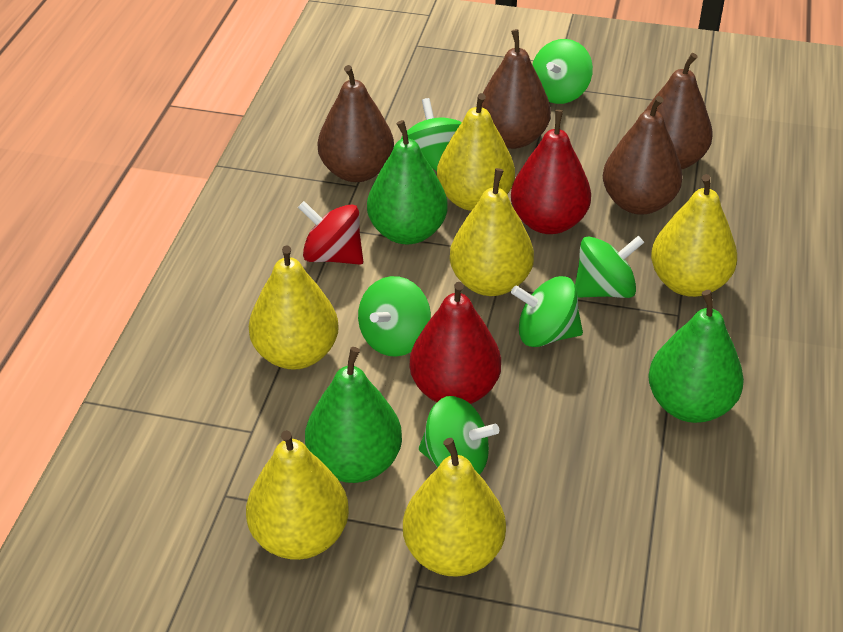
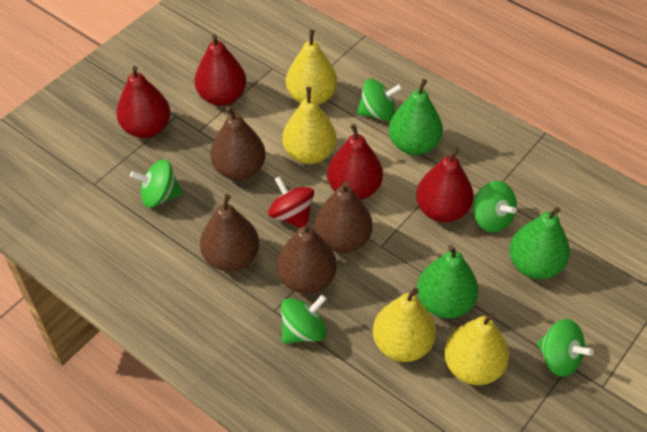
green spinning top: [358,276,431,357] [401,98,462,172] [419,396,499,475] [511,276,583,347] [532,39,593,104] [575,236,644,298] = 6 -> [130,160,183,208] [281,295,327,344] [357,79,403,121] [473,181,517,233] [537,319,593,377] = 5
red pear: [409,282,501,404] [511,110,591,234] = 2 -> [116,66,170,138] [194,34,246,106] [327,124,383,200] [416,148,474,222] = 4
yellow pear: [246,430,349,560] [249,245,339,370] [403,438,506,577] [437,93,515,211] [450,168,534,296] [651,174,737,297] = 6 -> [282,87,336,164] [286,30,337,105] [373,288,436,362] [444,313,509,385] = 4

